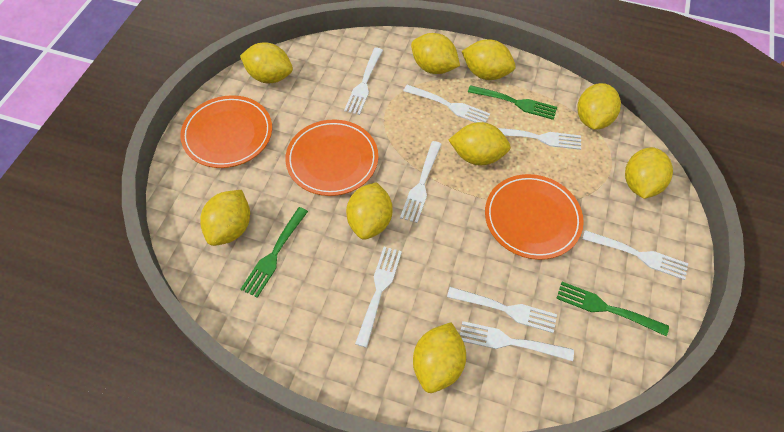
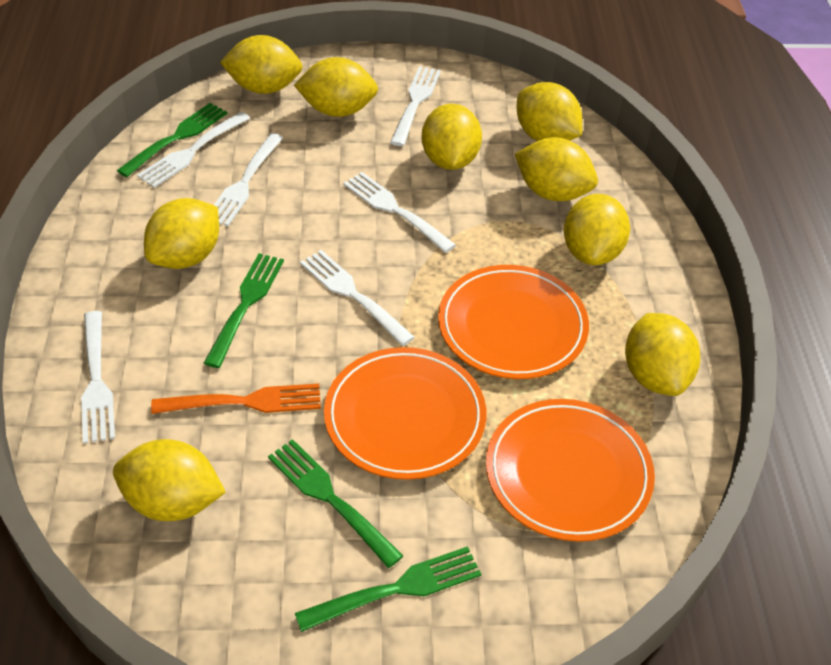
green fork: [240,207,308,298] [468,85,557,120] [556,282,669,336] = 3 -> [117,103,228,177] [204,253,284,368] [268,439,403,568] [295,546,481,632] = 4
orange fork: none = 0 -> [151,383,321,414] = 1
white fork: [344,48,383,115] [355,247,402,348] [400,141,442,223] [403,85,490,123] [447,287,557,333] [460,321,574,361] [498,128,581,150] [582,230,688,280] = 8 -> [81,311,115,444] [137,112,250,188] [214,133,283,226] [300,250,415,346] [343,172,456,253] [390,66,441,146] = 6

